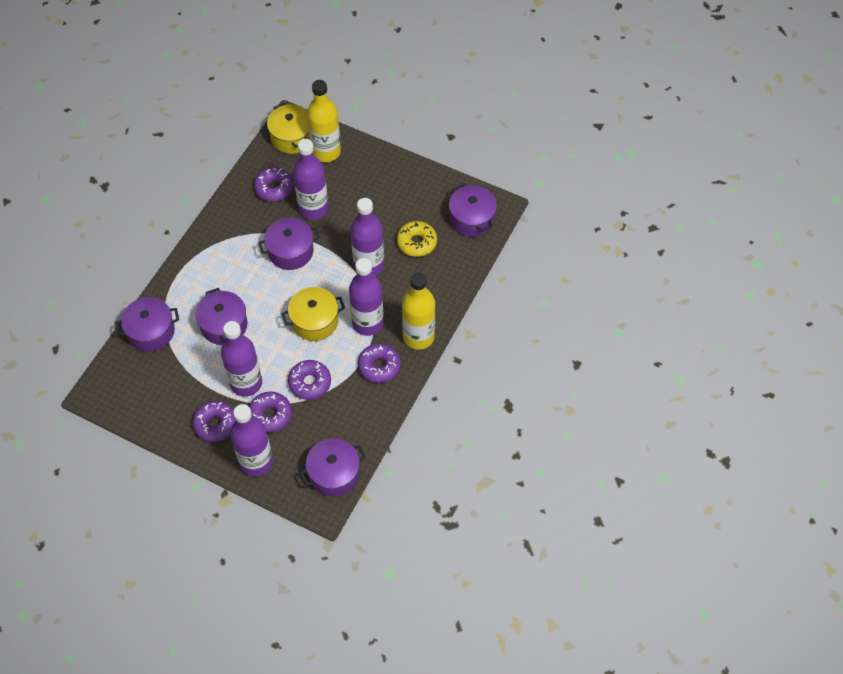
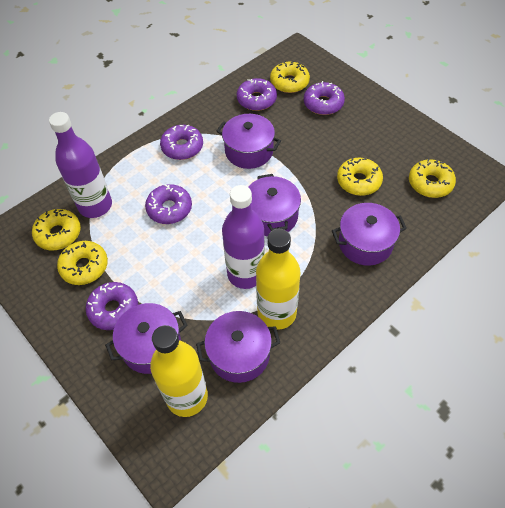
purple bottle: [221,321,262,397] [230,404,273,477] [293,139,329,220] [349,258,384,336] [350,198,384,276] = 5 -> [49,112,112,218] [222,185,265,289] = 2
yellow donut: [397,221,437,257] = 1 -> [32,209,81,250] [57,241,108,285] [270,61,310,93] [337,158,383,196] [409,159,456,198] = 5
yellow pot: [267,103,310,154] [281,287,345,341] = 2 -> none = 0

